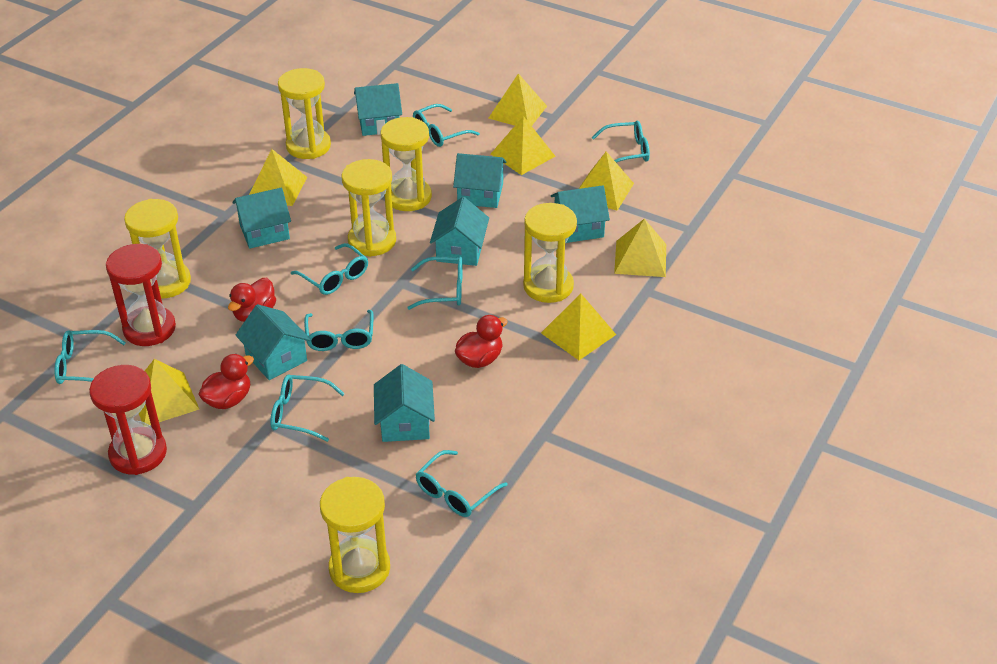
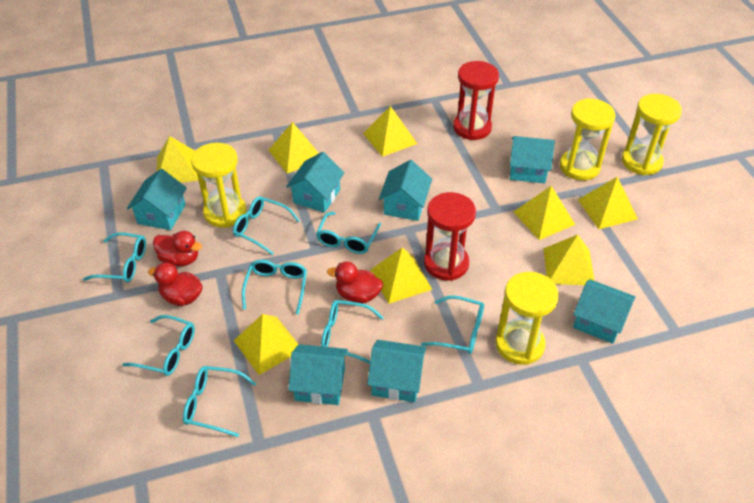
yellow hourglass: [124,199,191,299] [278,68,331,159] [320,477,390,593] [342,159,396,257] [381,117,432,211] [523,203,577,303] = 6 -> [191,143,246,228] [495,272,559,365] [559,98,615,180] [622,94,682,175] = 4
yellow pyramid: [139,359,199,425] [249,149,307,206] [489,73,547,126] [491,116,555,175] [541,293,616,360] [579,152,634,211] [614,218,666,277] = 7 -> [157,136,199,183] [234,314,298,375] [268,122,319,174] [363,106,417,157] [371,248,432,304] [514,186,575,240] [543,234,594,285] [578,177,638,229] = 8

